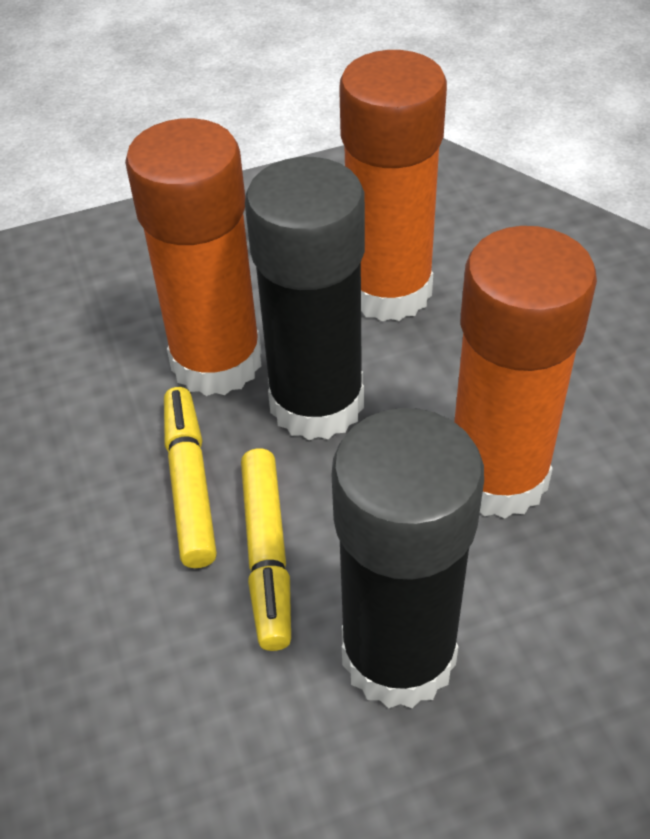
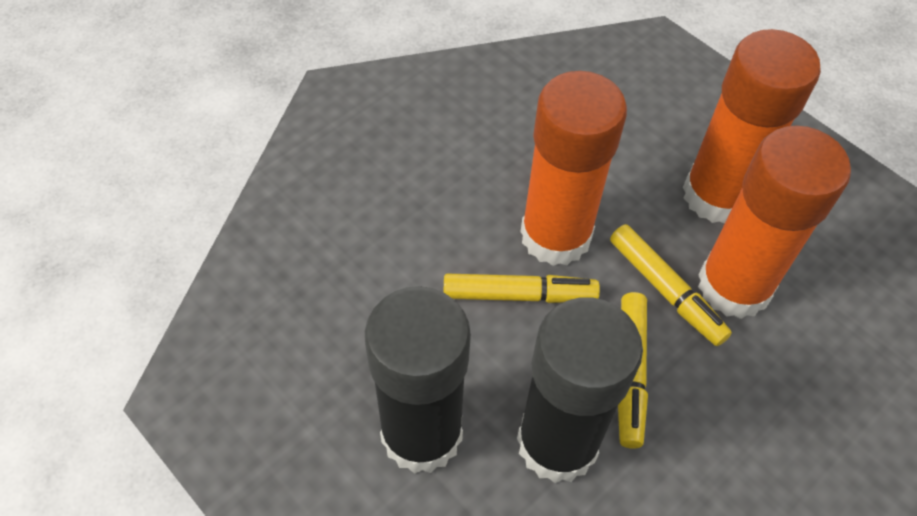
yellow marker: [164,387,217,568] [241,449,291,651] = 2 -> [444,274,600,303] [610,224,732,346] [618,292,648,449] = 3

